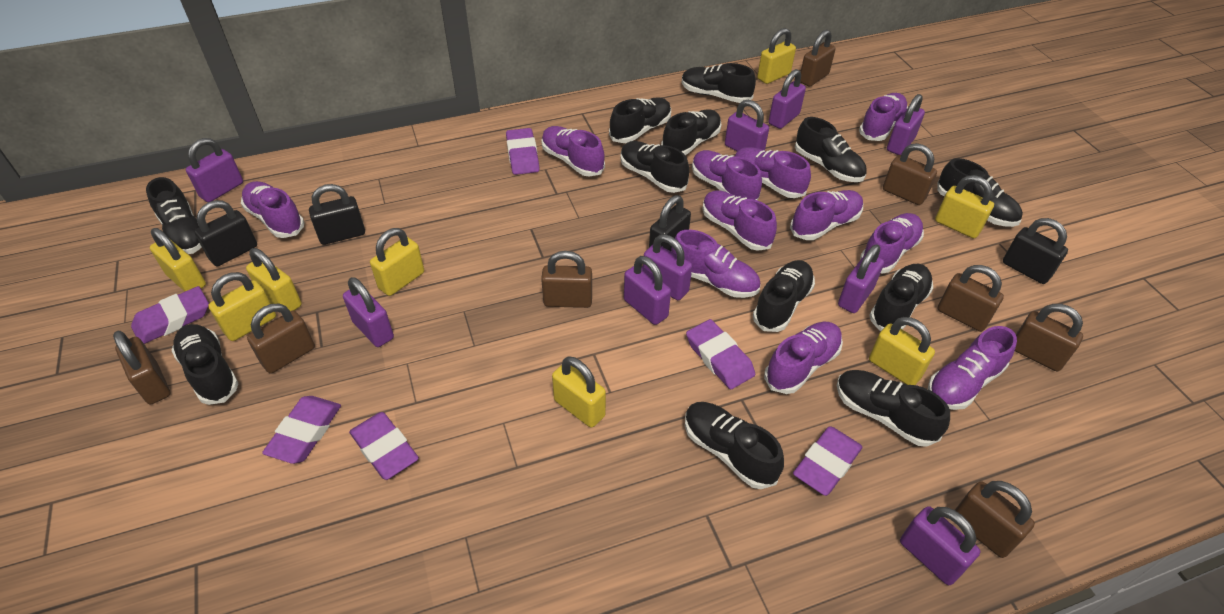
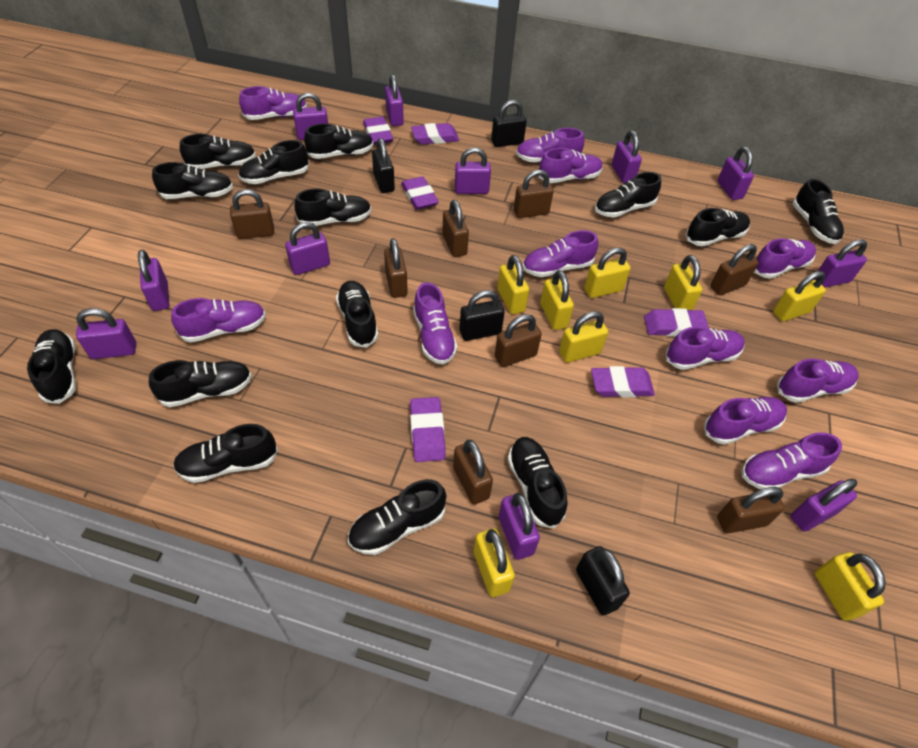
black shoe: [146,177,201,254] [172,324,239,405] [609,98,671,143] [620,141,689,193] [661,110,721,155] [682,63,756,103] [685,402,784,489] [753,260,815,332] [795,117,867,182] [837,370,950,447] [869,264,933,331] [937,158,1023,227] = 12 -> [27,329,76,404] [149,360,252,407] [152,162,233,199] [173,424,278,483] [180,134,256,169] [238,140,309,184] [294,188,371,226] [304,123,374,159] [336,281,378,348] [348,479,446,555] [508,437,568,529] [595,172,661,217] [686,208,750,246] [793,179,844,244] = 14
purple padlock: [186,138,243,202] [343,277,394,347] [624,256,671,325] [643,234,692,300] [725,100,769,151] [769,69,806,129] [838,245,884,313] [887,94,925,155] [900,506,980,585] = 9 -> [76,308,136,359] [138,250,169,311] [285,222,330,275] [293,93,328,140] [385,74,404,126] [455,147,491,194] [499,493,540,560] [612,131,642,184] [717,147,754,200] [791,479,857,532] [814,239,867,288] = 11

